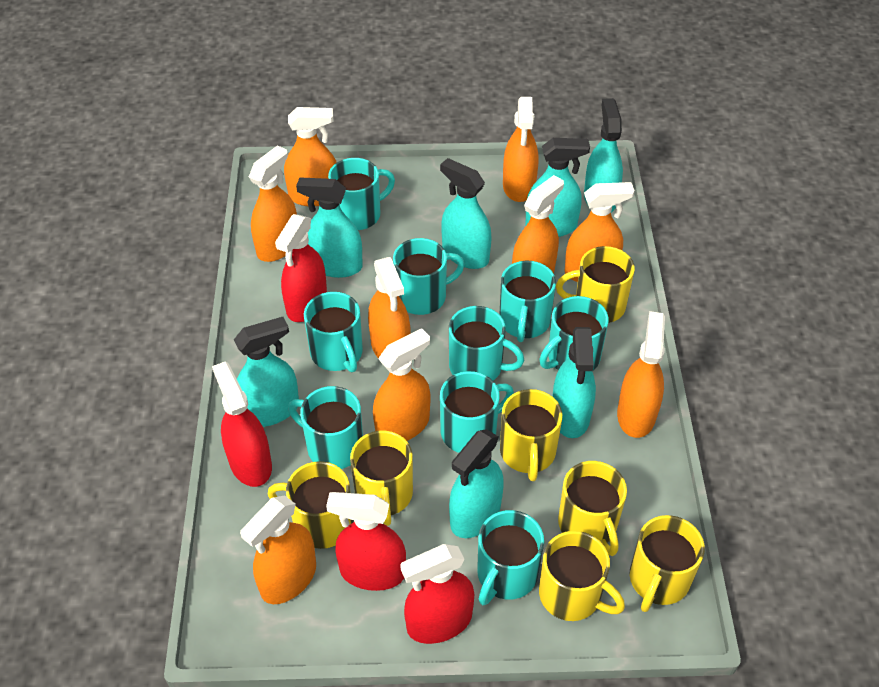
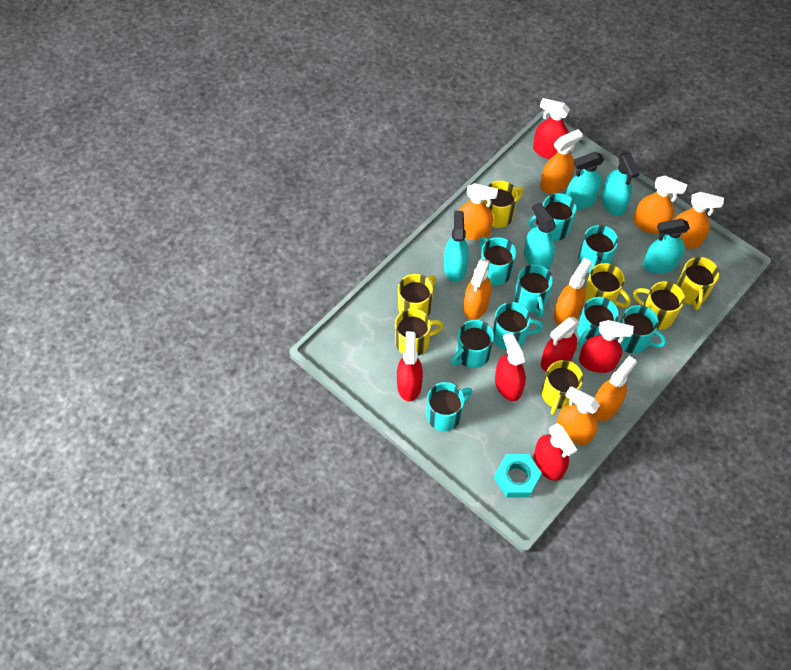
orange spray bottle: [240,495,316,604] [249,145,297,262] [284,107,337,206] [368,257,411,358] [373,328,431,441] [503,97,538,202] [512,175,564,273] [565,182,635,282] [617,311,665,438] = 9 -> [458,183,498,240] [464,259,491,320] [540,129,583,193] [554,258,592,325] [556,386,600,445] [593,356,636,421] [633,176,687,234] [674,192,724,249] = 8
red spray bottle: [212,361,272,487] [275,214,327,322] [326,492,406,591] [400,544,474,644] = 4 -> [397,332,423,401] [495,332,526,401] [533,98,570,159] [534,423,577,481] [541,317,580,372] [579,320,634,373] = 6
turquoise nut: none = 0 -> [494,454,542,498] = 1
turquoise spray bottle: [234,317,299,427] [296,177,363,278] [440,158,492,269] [449,429,504,538] [525,138,590,237] [552,327,596,438] [584,98,623,213] = 7 -> [444,211,469,282] [524,203,556,270] [566,152,604,209] [601,152,640,216] [643,219,690,273] = 5

